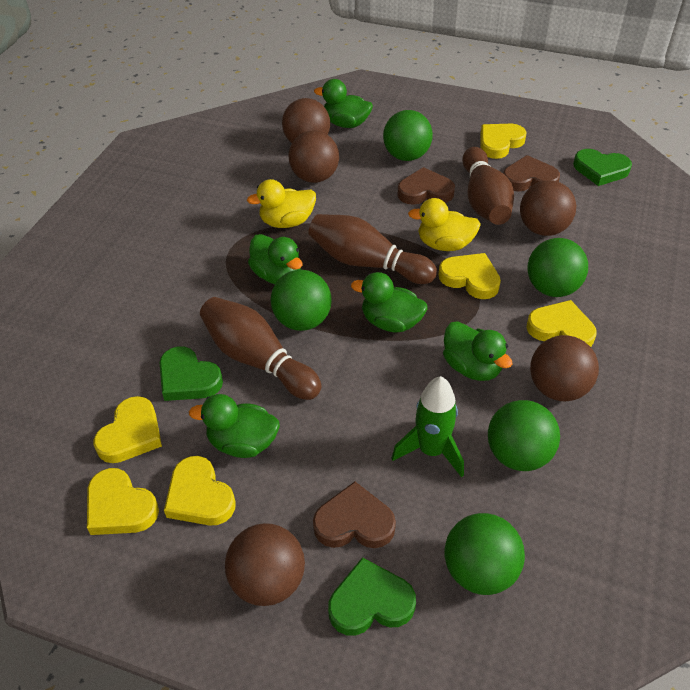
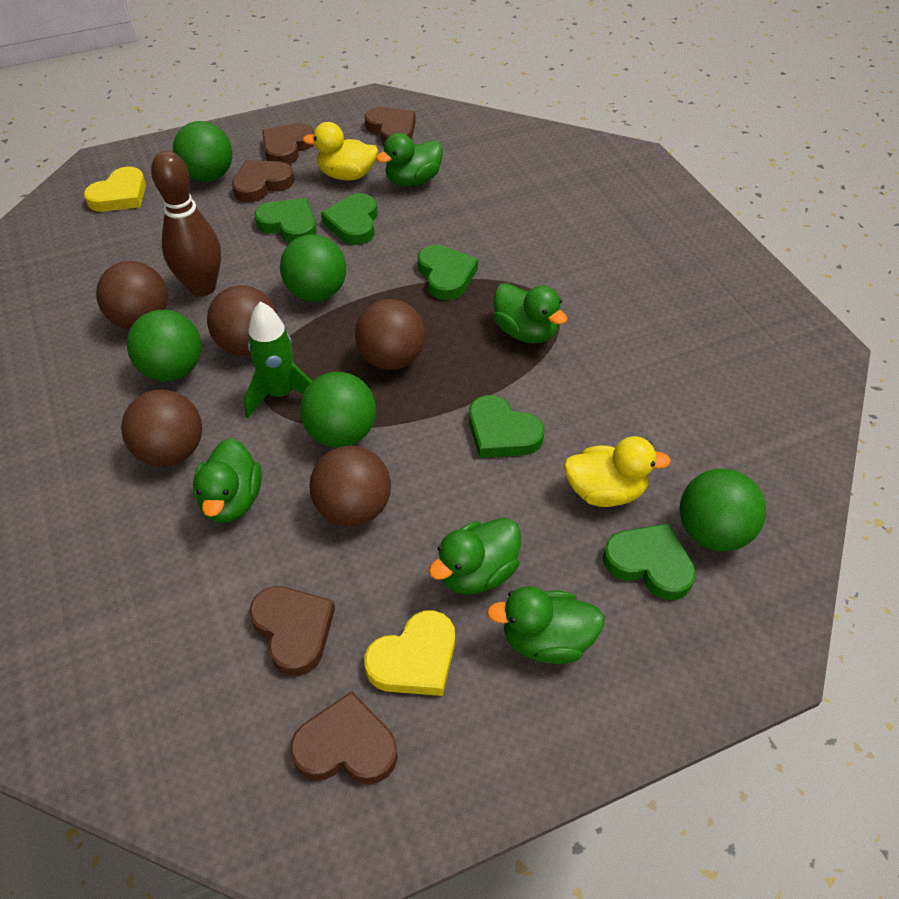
brown bowling pin: [200,297,321,400] [308,214,437,284] [462,147,514,225] = 3 -> [151,151,221,297] = 1
brown heart: [313,482,396,548] [397,167,455,205] [503,155,560,192] = 3 -> [232,160,294,202] [249,586,335,676] [262,123,314,165] [290,691,398,784] [365,107,416,143] = 5
green heart: [159,346,223,401] [328,557,416,636] [573,149,632,186] = 3 -> [254,198,317,243] [321,193,377,245] [418,245,478,300] [469,395,544,458] [603,523,696,600] = 5
yellow heart: [87,468,159,535] [94,396,162,463] [164,456,236,526] [439,253,501,299] [481,124,527,159] [527,300,597,347] = 6 -> [84,167,146,212] [364,610,455,696] = 2

